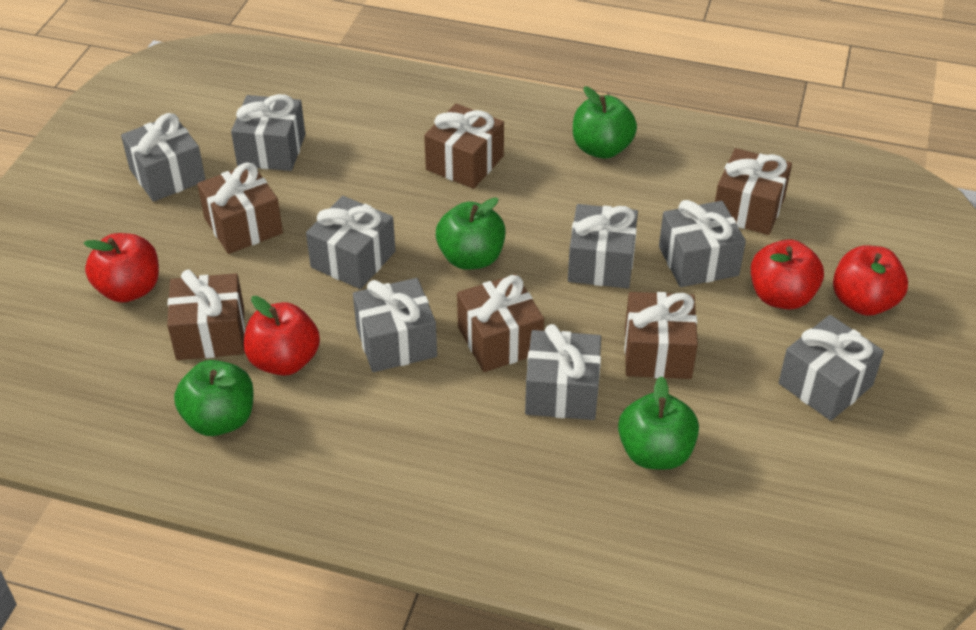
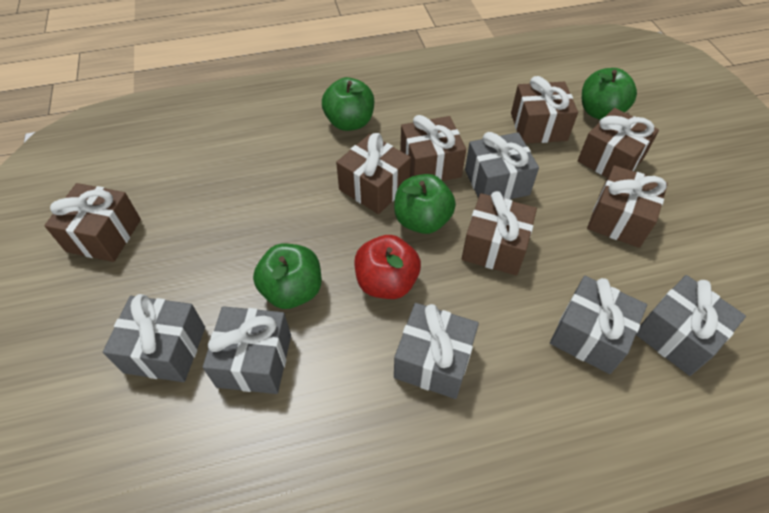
brown gift: [167,270,245,360] [197,162,283,254] [424,104,504,189] [457,274,544,372] [625,292,698,379] [715,148,792,235] = 6 -> [44,183,141,262] [336,133,411,214] [400,115,466,181] [462,191,537,276] [511,76,578,144] [577,108,659,178] [587,165,668,248] = 7
grey gift: [121,113,206,202] [231,94,305,171] [306,196,396,289] [353,278,437,372] [525,324,601,420] [568,204,638,288] [659,200,746,287] [779,315,884,421] = 8 -> [103,294,205,382] [203,306,291,394] [394,303,479,399] [465,132,539,199] [550,276,647,374] [636,275,746,376] = 6
red apple: [84,233,159,303] [244,296,320,376] [751,239,824,310] [833,246,908,316] = 4 -> [354,235,421,299] = 1

